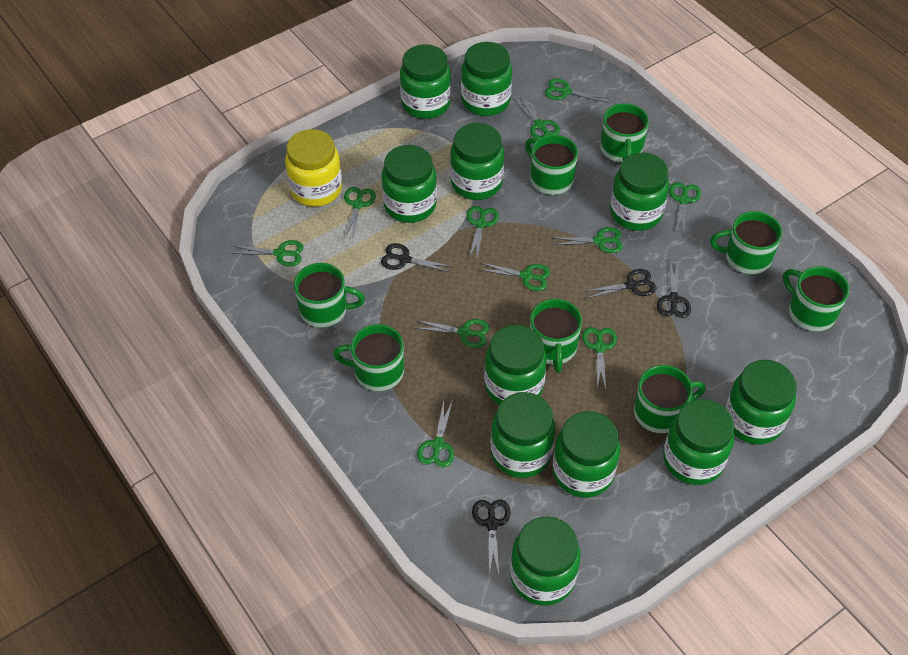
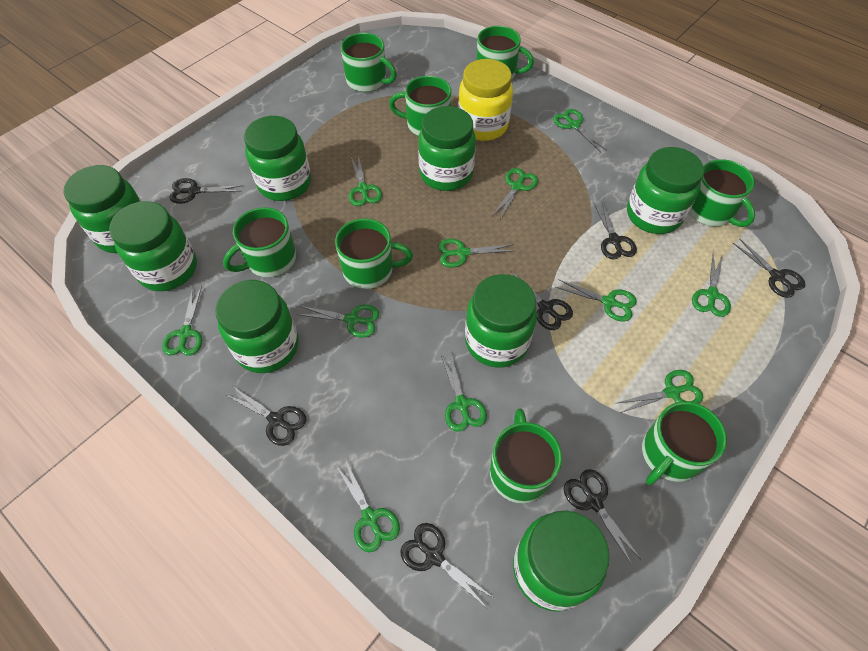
black scissors: [381,243,453,272] [472,499,511,576] [584,269,656,299] [657,260,691,318] = 4 -> [169,178,243,204] [225,386,306,446] [400,523,495,609] [510,270,573,330] [564,469,641,566] [594,202,637,260] [733,238,805,298] = 7
green jar: [382,145,437,223] [400,44,451,119] [450,123,504,200] [461,42,512,116] [484,325,547,405] [491,392,556,478] [510,516,581,606] [553,411,620,498] [610,153,669,231] [663,399,734,485] [725,360,797,445] = 11 -> [64,165,142,253] [109,201,197,291] [215,280,299,373] [244,116,311,201] [418,106,476,191] [465,274,537,368] [513,510,609,612] [627,147,704,234] = 8

